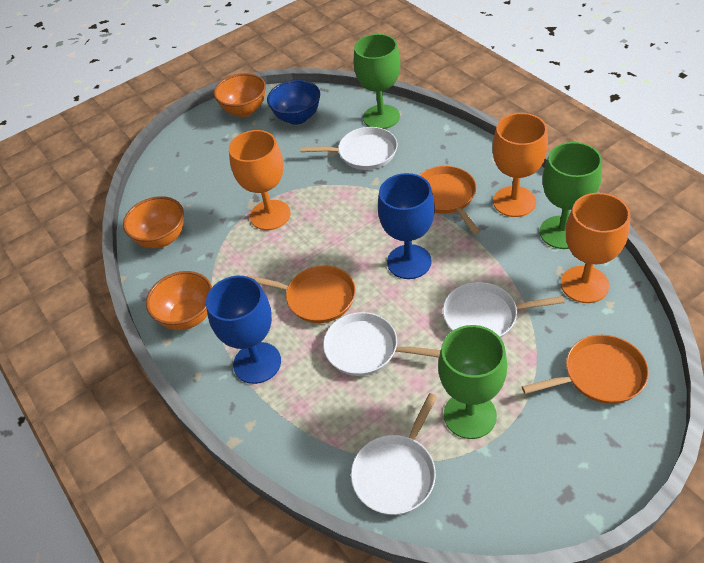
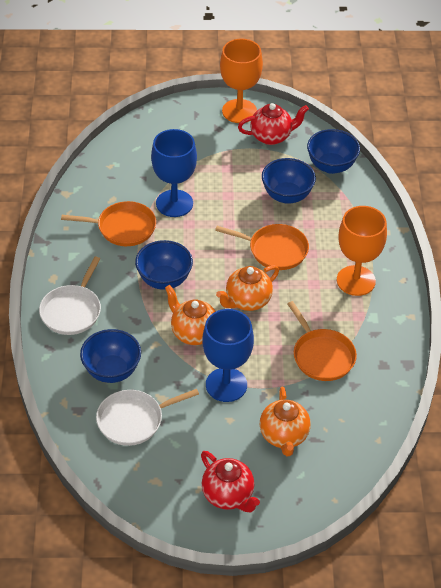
blue bowl: [267,80,320,125] = 1 -> [80,329,141,383] [135,240,193,290] [262,158,316,204] [307,129,360,174] = 4
green goblet: [354,34,400,129] [438,325,508,439] [540,142,602,249] = 3 -> none = 0
orange bowl: [123,196,184,248] [146,271,212,330] [214,73,266,117] = 3 -> none = 0
orange goblet: [229,130,291,230] [493,113,548,217] [561,193,630,303] = 3 -> [220,39,263,123] [337,206,387,296] = 2
orange teapot: none = 0 -> [165,285,216,345] [216,265,279,311] [260,386,311,456] = 3
red teapot: none = 0 -> [201,451,260,512] [238,103,309,145] = 2
white pan: [300,127,398,170] [323,312,441,376] [351,393,437,515] [443,282,565,338] = 4 -> [39,256,101,335] [96,389,199,446] = 2

